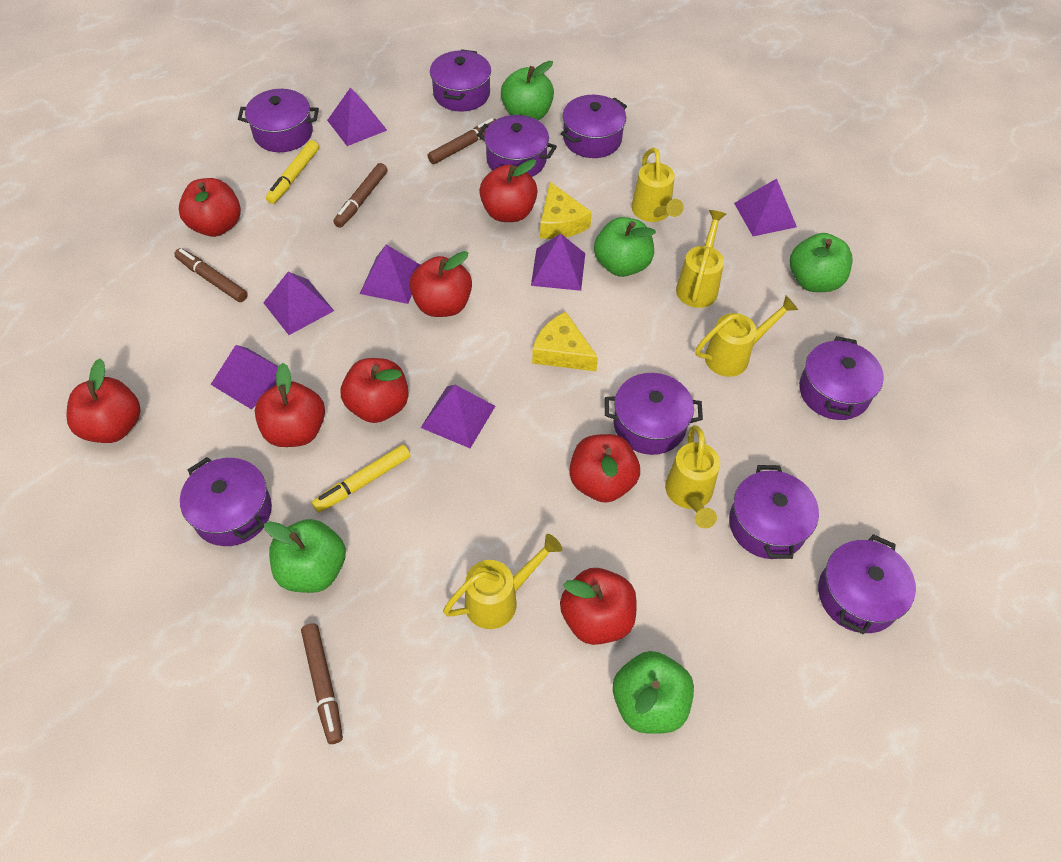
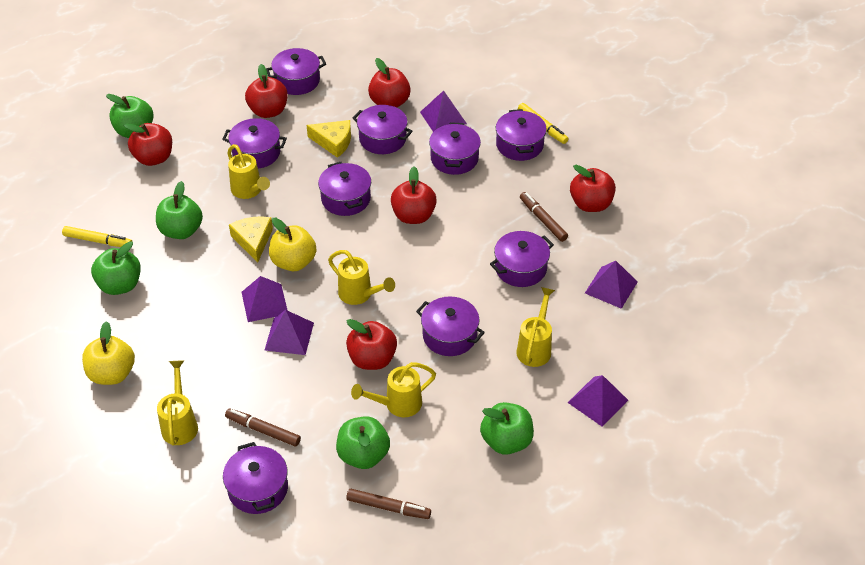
brown marker: [174,248,248,302] [301,623,343,744] [333,163,388,228] [428,118,497,164] = 4 -> [225,408,301,447] [346,489,431,519] [520,192,568,242] = 3
purple pyramid: [210,345,278,410] [263,272,334,335] [327,87,387,146] [360,245,420,304] [421,385,495,448] [531,233,585,291] [734,178,797,236] = 7 -> [241,276,288,322] [264,310,314,355] [420,90,467,132] [568,375,628,427] [585,261,638,309] = 5
red apple: [67,359,141,443] [179,178,241,237] [255,363,325,447] [341,358,409,423] [409,251,472,317] [479,159,538,222] [560,568,637,645] [569,434,640,503] = 8 -> [124,123,172,166] [245,64,287,118] [346,319,397,370] [368,58,411,108] [391,167,437,224] [570,165,616,212] = 6
yellow apple: none = 0 -> [82,321,135,385] [269,218,316,271] = 2

